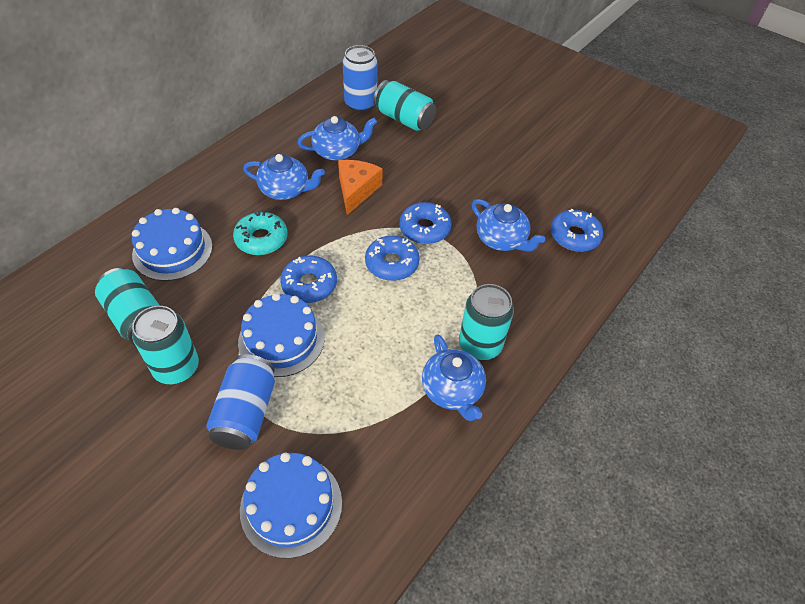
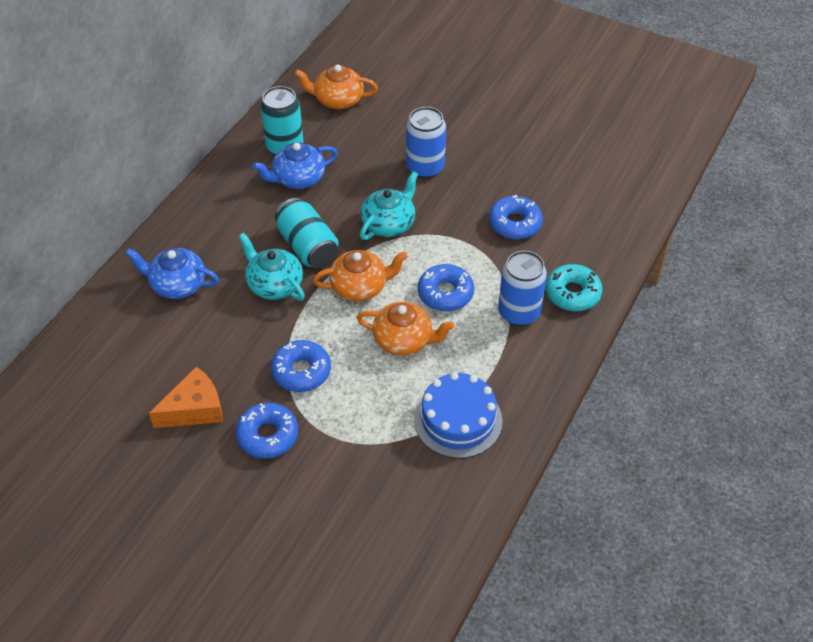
blue cake: [132,208,213,281] [238,293,325,377] [240,452,342,558] = 3 -> [414,372,503,458] = 1
blue teapot: [243,154,325,200] [298,116,377,161] [422,334,486,421] [472,199,545,252] = 4 -> [125,248,219,299] [253,142,338,189] = 2
orange teapot: none = 0 -> [294,65,378,109] [313,250,408,301] [357,302,454,356] = 3
turquoise can: [95,268,160,345] [132,306,199,384] [373,80,436,131] [459,284,514,360] = 4 -> [260,86,303,155] [275,198,339,269] = 2
turquoise teapot: none = 0 -> [238,233,305,301] [360,171,418,240] = 2

